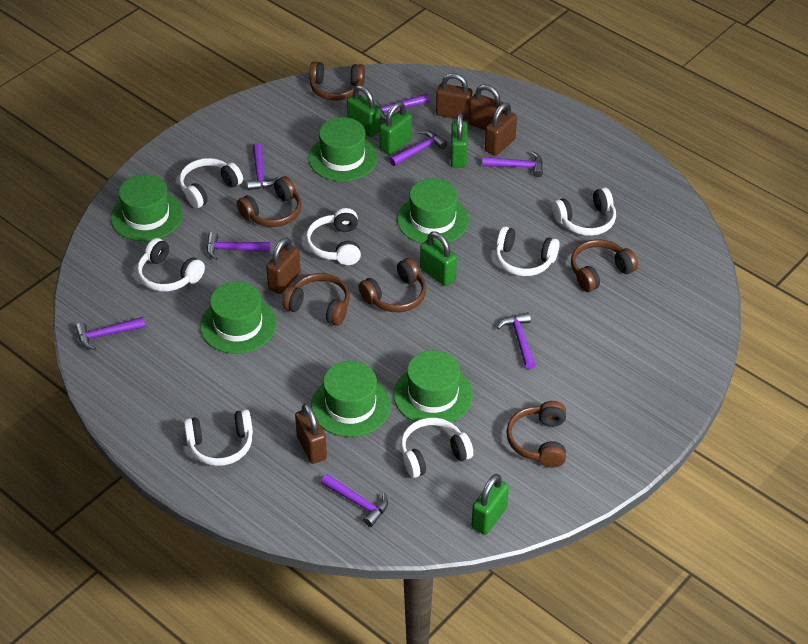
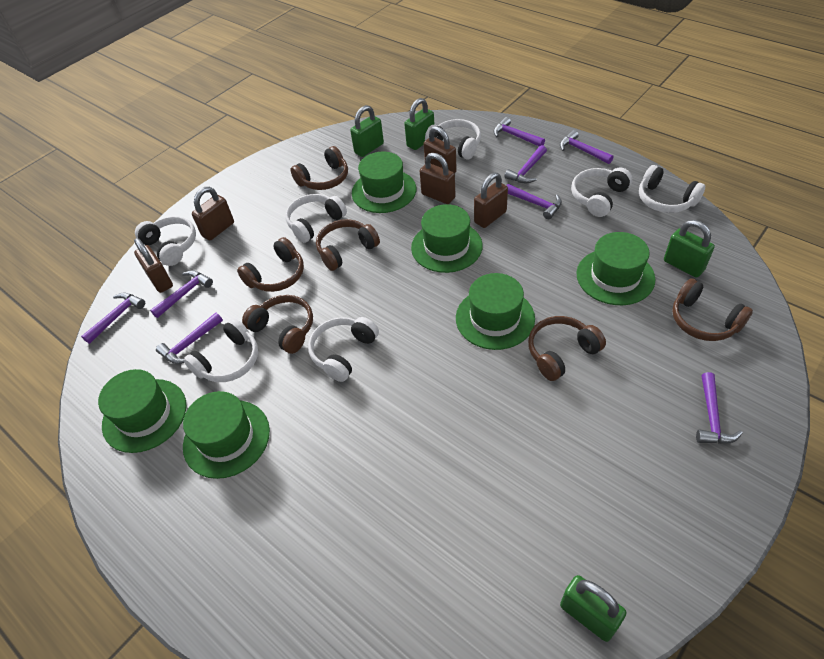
green padlock: [347,85,381,137] [380,102,412,155] [420,231,457,286] [451,113,467,168] [471,474,509,535] = 5 -> [350,105,384,157] [404,98,435,150] [560,575,627,642] [664,220,715,278] = 4

